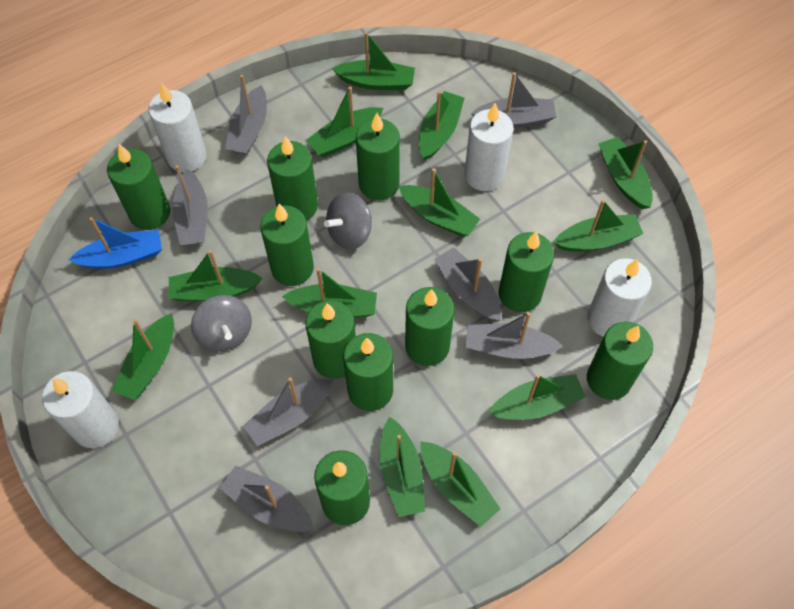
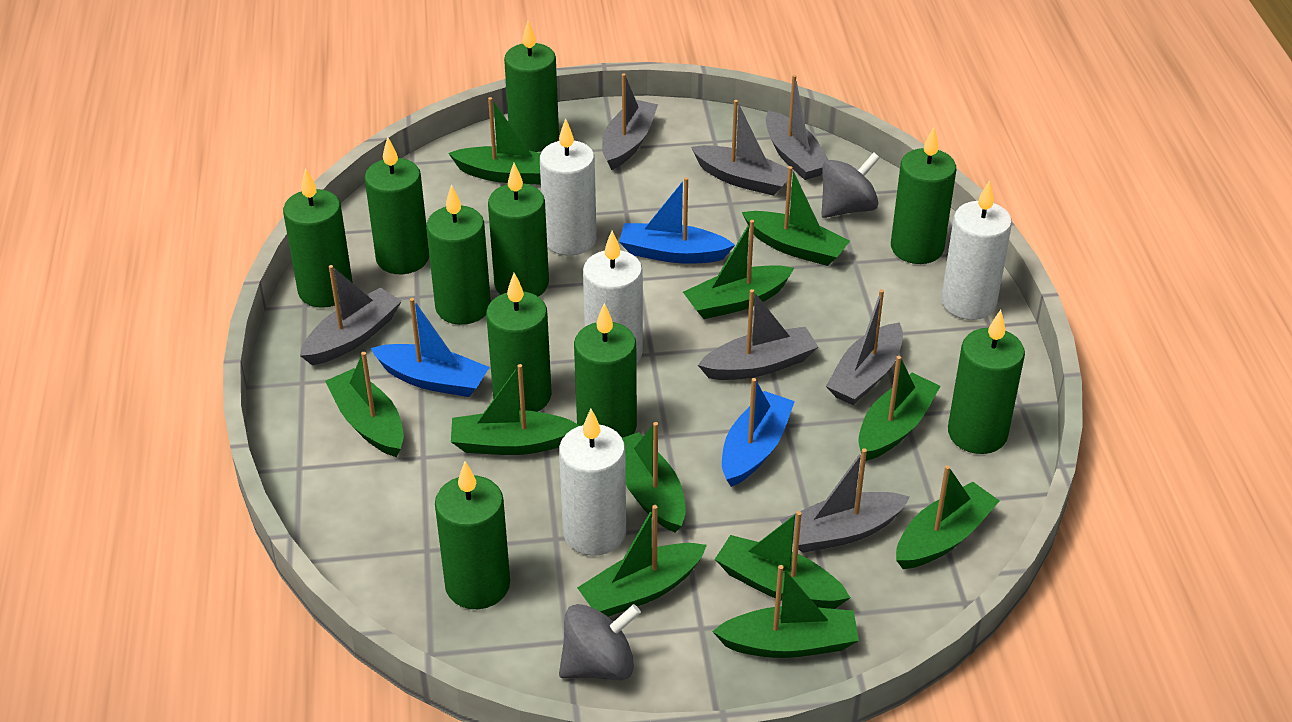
blue boat: [69,217,162,269] = 1 -> [370,298,490,397] [619,177,735,264] [722,378,795,487] = 3
green boat: [112,313,174,400] [169,250,262,301] [282,268,377,317] [306,87,383,157] [332,32,415,90] [380,417,425,517] [399,168,480,237] [419,91,464,160] [420,441,500,527] [488,374,586,420] [553,200,643,252] [598,137,653,209] = 12 -> [325,352,404,457] [448,97,541,185] [451,364,580,455] [577,505,707,617] [622,422,686,533] [683,220,794,319] [712,565,859,658] [715,511,850,609] [742,166,850,266] [858,356,941,461] [896,465,1000,569] = 11

